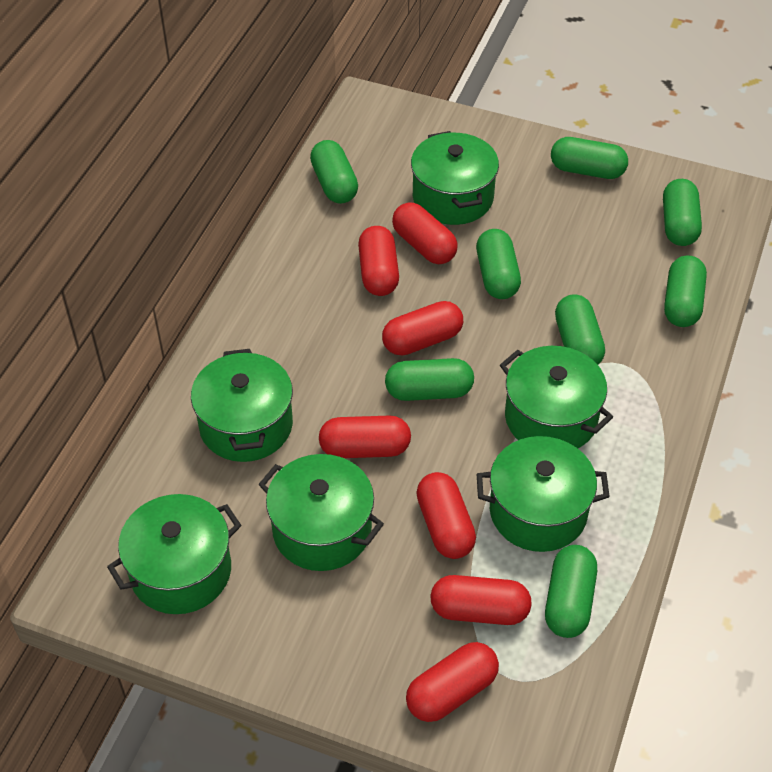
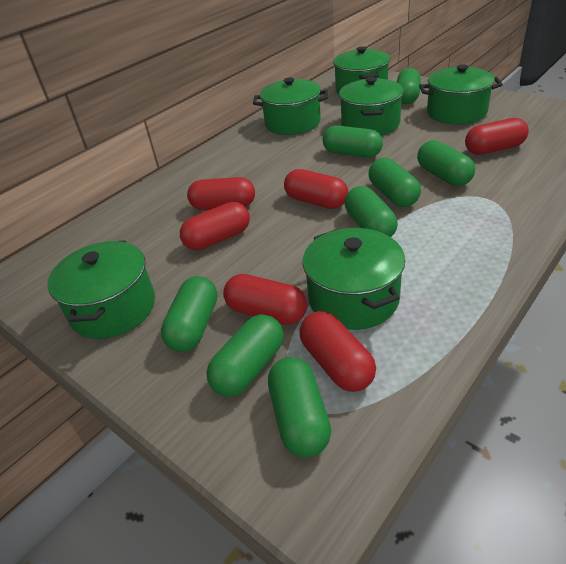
red capsule: [319,416,411,458] [358,226,399,296] [382,301,463,356] [392,202,458,264] [406,642,499,722] [416,472,476,559] [430,575,532,625] = 7 -> [180,202,250,250] [187,177,255,210] [223,274,307,325] [284,169,348,209] [300,311,376,392] [465,118,529,155] = 6

